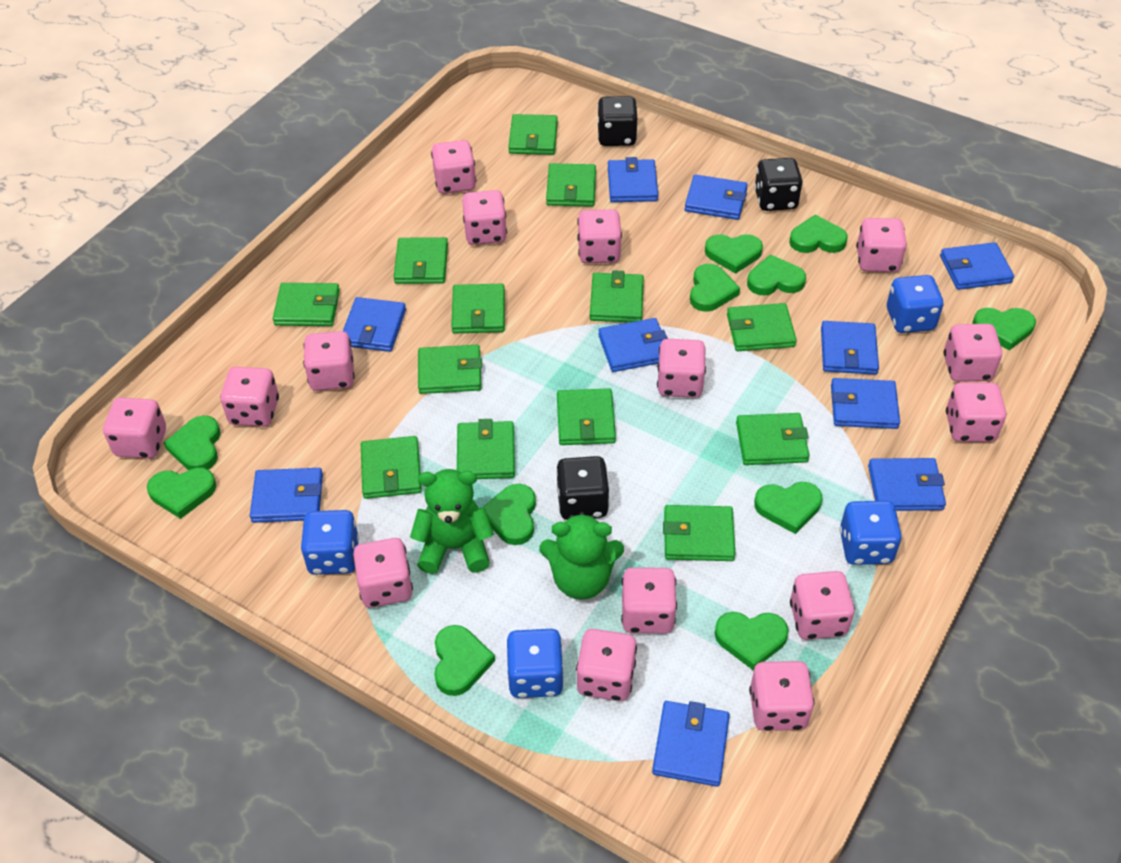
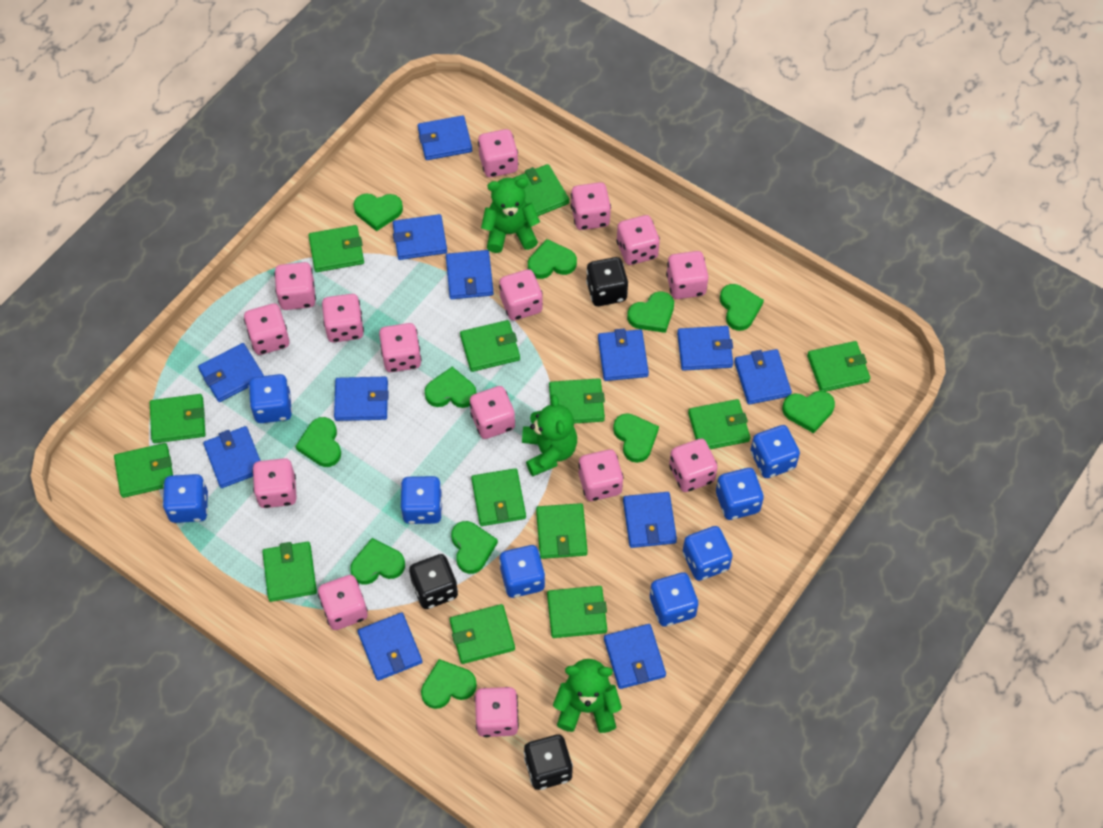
blue dice: [300,510,359,575] [507,629,564,698] [839,501,902,565] [887,275,943,333] = 4 -> [163,474,208,523] [249,374,292,423] [401,476,442,524] [499,545,545,598] [650,572,699,627] [683,526,732,581] [716,468,764,520] [750,425,800,478] = 8
blue wallet: [250,468,323,523] [343,297,406,352] [598,318,667,372] [608,157,658,202] [652,701,730,787] [685,174,748,220] [821,321,879,375] [831,378,900,429] [868,458,946,511] [940,242,1014,290] = 10 -> [198,343,264,402] [203,426,260,488] [334,377,389,421] [358,612,422,681] [393,214,447,260] [418,115,472,160] [446,250,494,299] [598,328,649,381] [604,624,666,689] [623,492,677,548] [677,326,733,371] [734,349,792,405] = 12
green teddy bear: [410,469,494,574] [539,512,624,600] = 2 -> [481,178,540,253] [522,394,577,476] [553,659,622,733] = 3

